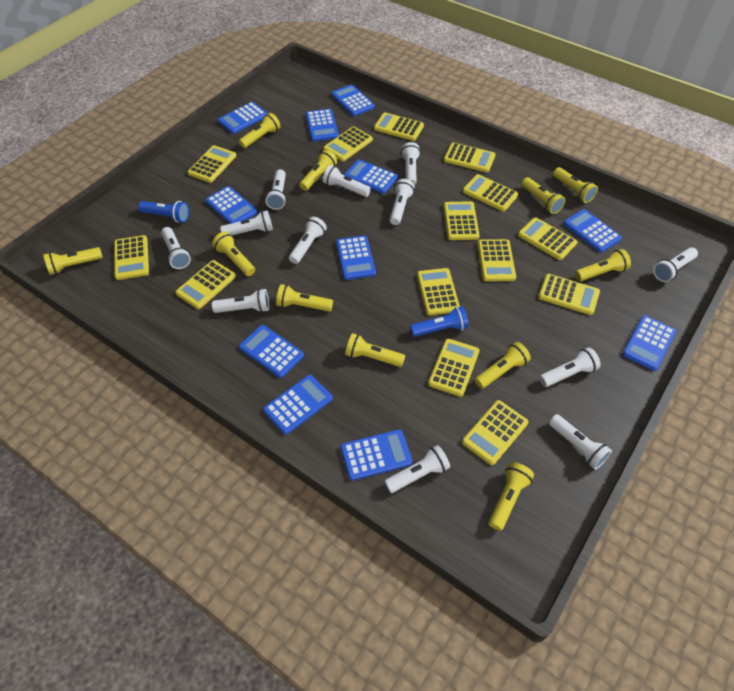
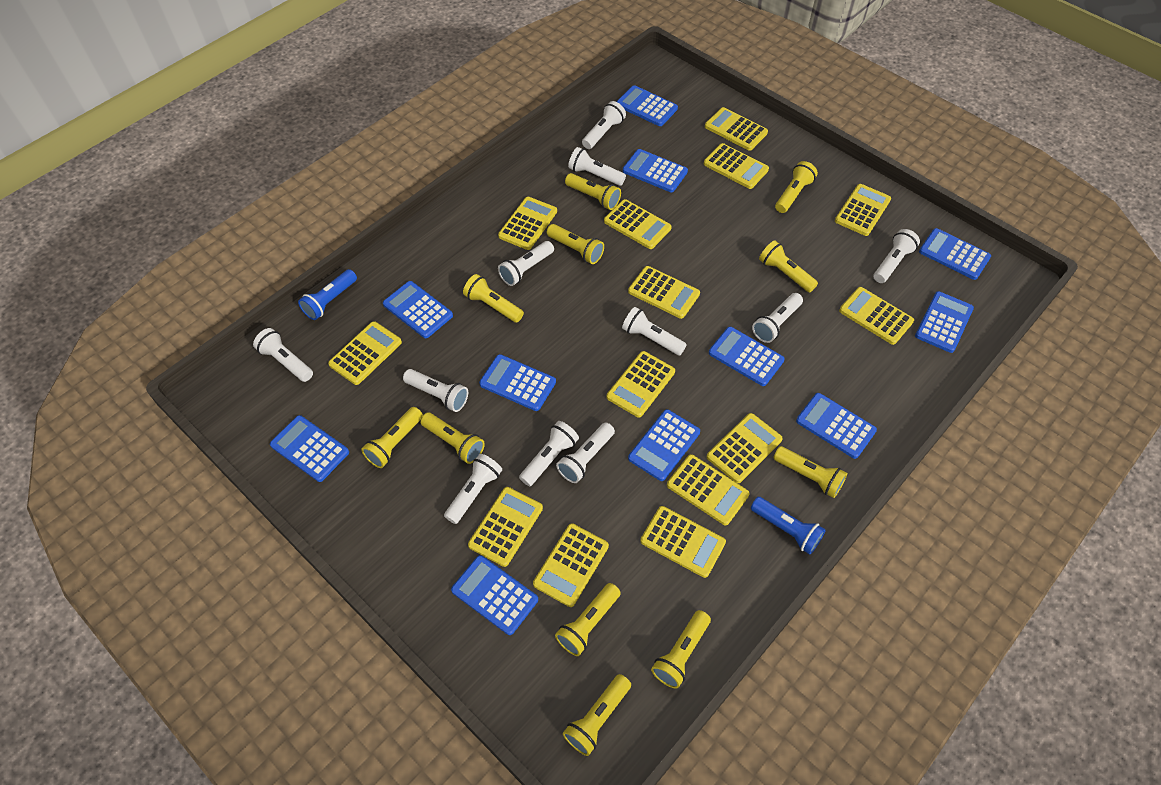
white flashlight: [161,227,191,269] [212,289,269,313] [220,210,273,235] [265,169,286,210] [289,217,327,264] [323,165,371,197] [384,445,450,493] [390,179,415,225] [401,142,421,185] [539,347,600,387] [549,414,612,470] [653,247,698,282] = 12 -> [253,328,313,382] [403,369,468,412] [444,454,502,524] [498,241,554,286] [519,421,579,486] [556,423,615,483] [568,147,626,186] [582,101,626,149] [622,307,687,356] [752,293,803,343] [873,229,920,283] = 11

